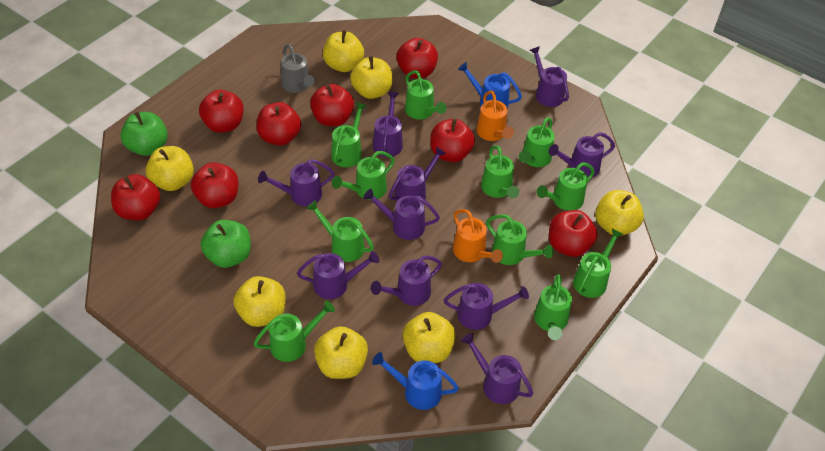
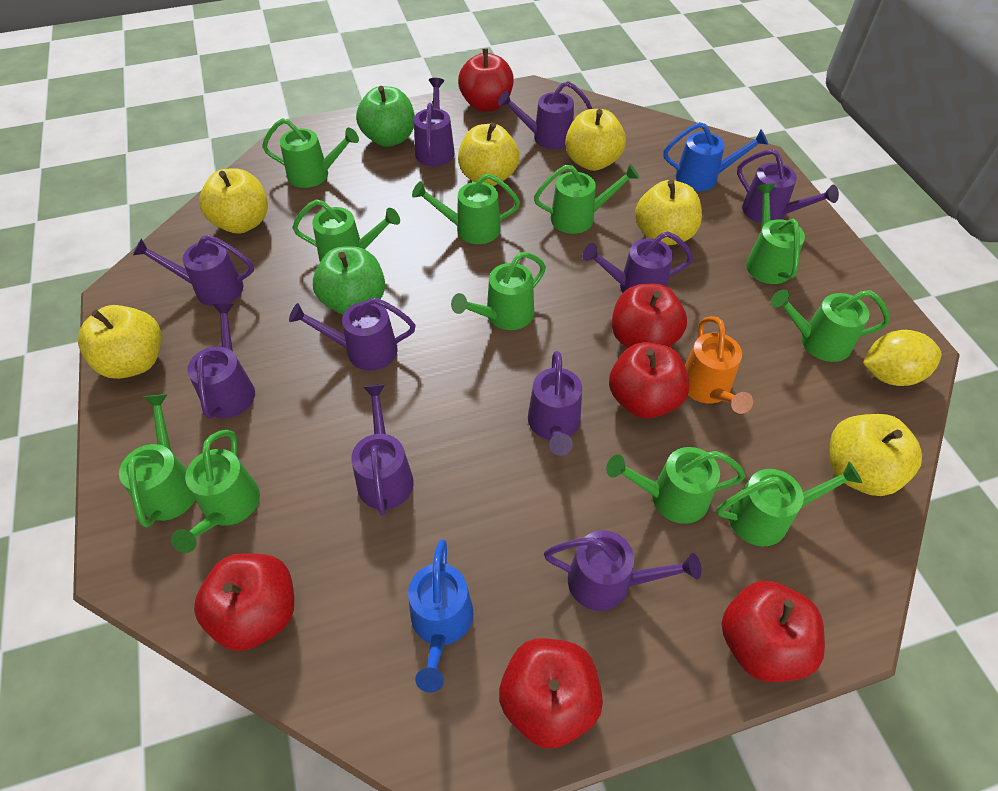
grey watering can: [281,44,315,93] = 1 -> none = 0
orange watering can: [453,209,503,263] [476,91,514,141] = 2 -> [685,316,753,414] = 1
red apple: [111,174,160,220] [191,162,239,208] [199,90,244,133] [256,102,301,146] [310,84,354,126] [397,38,438,78] [430,119,475,162] [549,210,597,257] = 8 -> [194,553,294,651] [458,48,514,112] [499,638,603,749] [609,342,689,419] [612,284,687,348] [722,581,825,682] = 6
yellow apple: [146,146,194,191] [233,276,286,327] [314,326,368,379] [323,30,364,72] [350,56,392,99] [402,312,456,363] [595,190,644,236] = 7 -> [78,305,162,379] [199,168,268,234] [458,122,519,186] [565,109,626,171] [635,180,702,246] [830,414,922,496] = 6
yellow lemon: none = 0 -> [863,330,942,386] = 1

